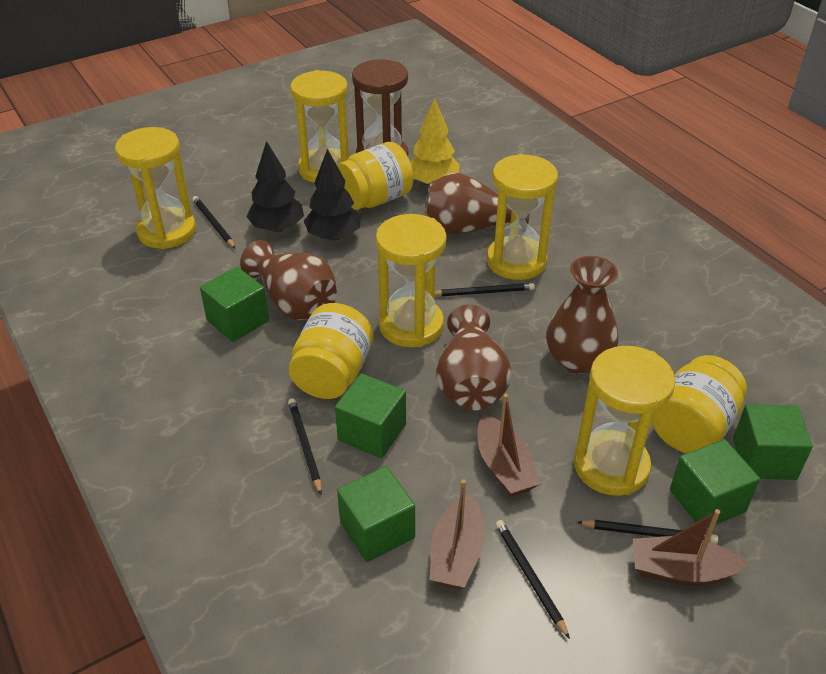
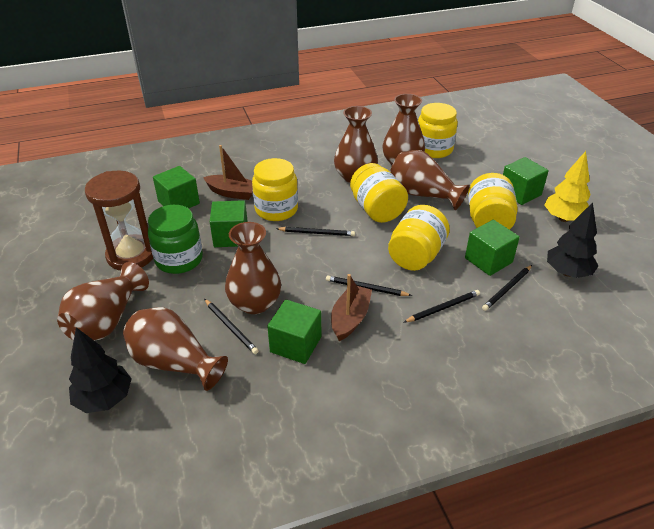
brown boat: [430,479,485,589] [477,394,540,497] [633,509,748,586] = 3 -> [203,145,253,200] [331,274,372,341] = 2
brown vase: [240,240,337,320] [425,173,530,234] [436,305,511,410] [546,256,619,374] = 4 -> [57,262,149,341] [123,307,228,391] [225,222,281,314] [334,106,378,183] [382,94,425,165] [390,150,470,210] = 6
green jar: none = 0 -> [148,205,203,274] = 1
yellow hourglass: [115,127,196,249] [290,70,350,183] [376,214,447,347] [487,154,558,280] [574,346,675,496] = 5 -> none = 0
yellow jar: [289,303,373,399] [337,142,414,210] [651,355,747,453] = 3 -> [252,158,298,221] [350,163,408,223] [388,205,450,271] [418,103,458,158] [468,173,518,230] = 5

